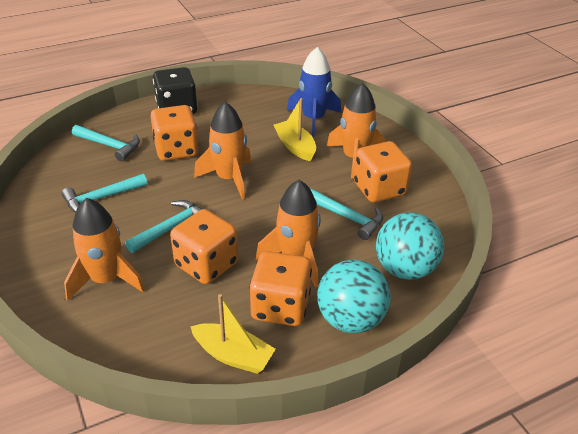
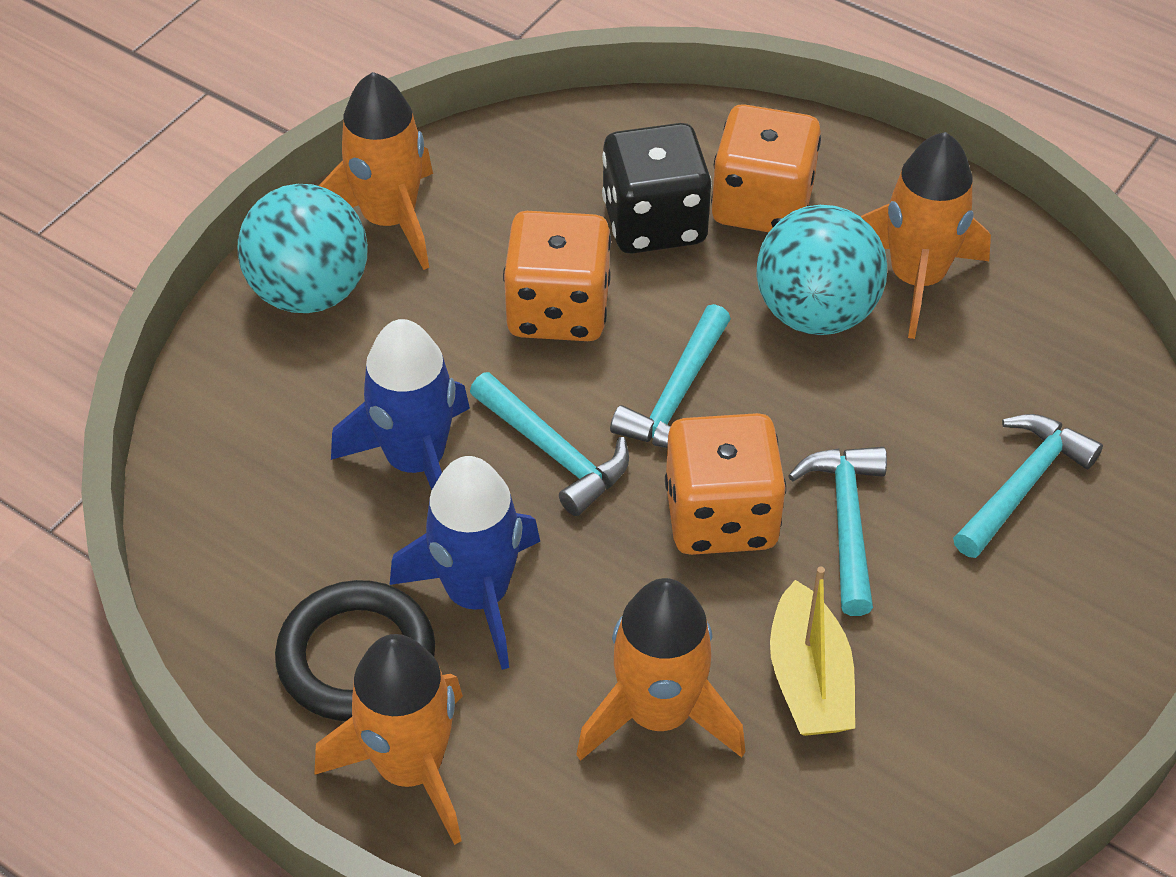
black ring: none = 0 -> [275,580,435,721] = 1
blue rocket: [287,47,341,137] = 1 -> [331,319,470,490] [390,456,540,670] = 2
orange dice: [151,105,199,161] [170,209,238,284] [249,251,312,326] [354,141,412,203] = 4 -> [503,211,611,341] [665,413,786,555] [711,104,821,232] = 3
yellow boat: [190,294,276,374] [274,98,316,161] = 2 -> [770,566,855,736] = 1

